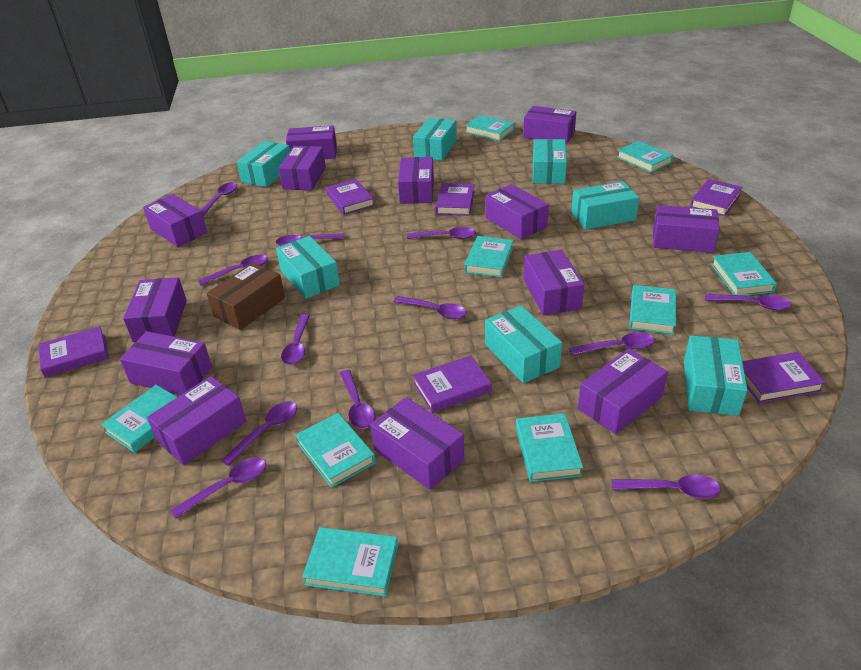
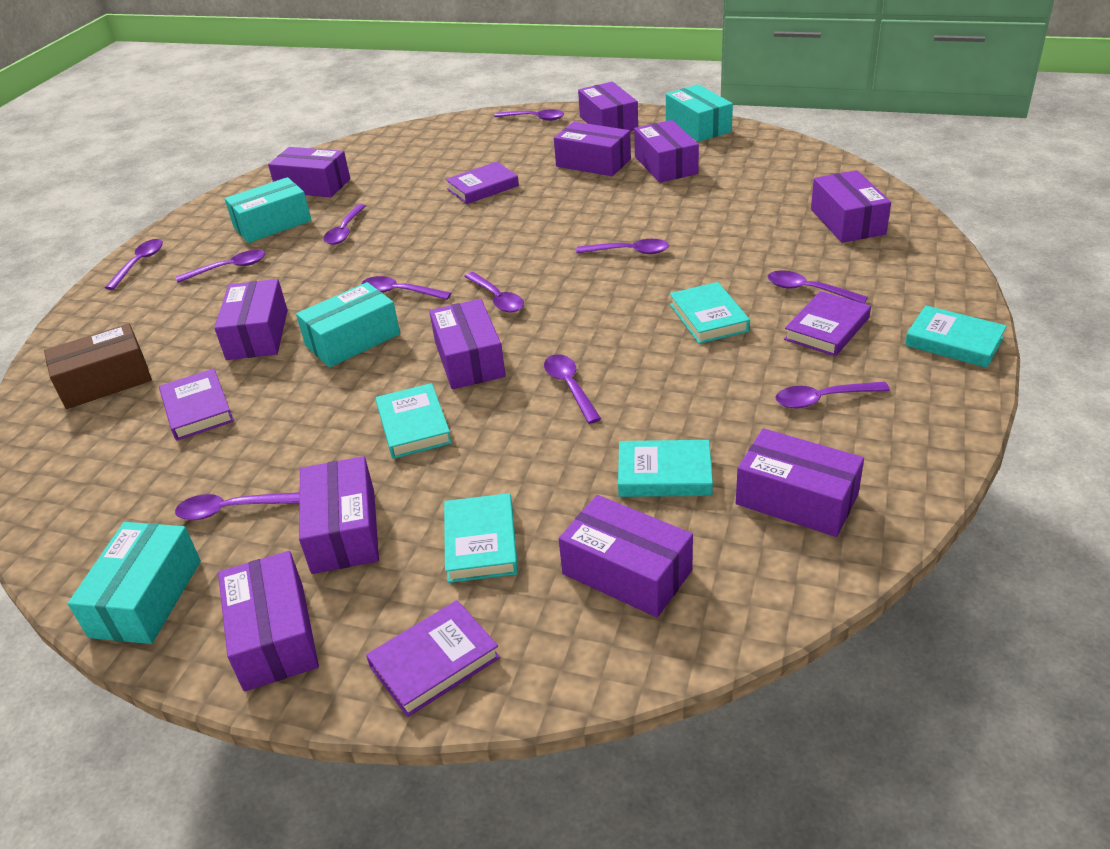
purple book: [38,326,109,378] [326,179,375,215] [413,355,492,413] [436,183,475,216] [690,179,743,216] [742,352,825,403] = 6 -> [159,369,234,441] [366,600,500,717] [445,162,519,204] [784,291,871,356] = 4
purple box: [120,331,212,395] [123,277,187,342] [143,194,207,247] [147,376,246,465] [278,146,326,190] [286,125,337,159] [370,397,465,490] [398,157,434,204] [485,184,549,239] [523,106,576,144] [523,250,584,315] [578,349,668,434] [653,205,720,253] = 13 -> [214,279,288,360] [218,551,319,691] [268,147,350,198] [299,456,379,574] [429,299,506,389] [554,122,631,176] [559,495,693,617] [578,82,638,131] [634,120,699,183] [736,428,864,537] [811,170,891,243] = 11
purple spoon: [170,457,266,519] [198,255,268,286] [201,182,237,216] [221,401,297,466] [276,233,345,246] [281,313,310,365] [340,370,375,429] [394,296,467,319] [407,227,476,239] [569,332,655,355] [611,474,721,499] [705,294,792,310] = 12 -> [105,239,163,290] [175,492,300,520] [176,250,265,283] [324,204,366,245] [362,276,451,300] [464,272,524,313] [494,109,564,121] [544,354,601,424] [576,239,669,254] [768,270,868,304] [775,381,890,408] = 11
turquoise book: [101,385,177,453] [295,413,376,488] [302,527,398,597] [464,236,513,278] [465,115,515,141] [516,413,583,482] [617,141,673,173] [629,285,676,334] [711,252,777,296] = 9 -> [376,383,452,459] [444,493,518,583] [618,440,713,497] [670,282,750,344] [905,305,1007,368] = 5
turquoise box: [237,141,290,187] [276,236,340,299] [413,118,457,161] [485,305,562,383] [533,139,567,184] [571,181,639,230] [684,336,748,416] = 7 -> [68,522,201,644] [225,177,312,243] [296,282,400,367] [666,84,733,142] = 4

